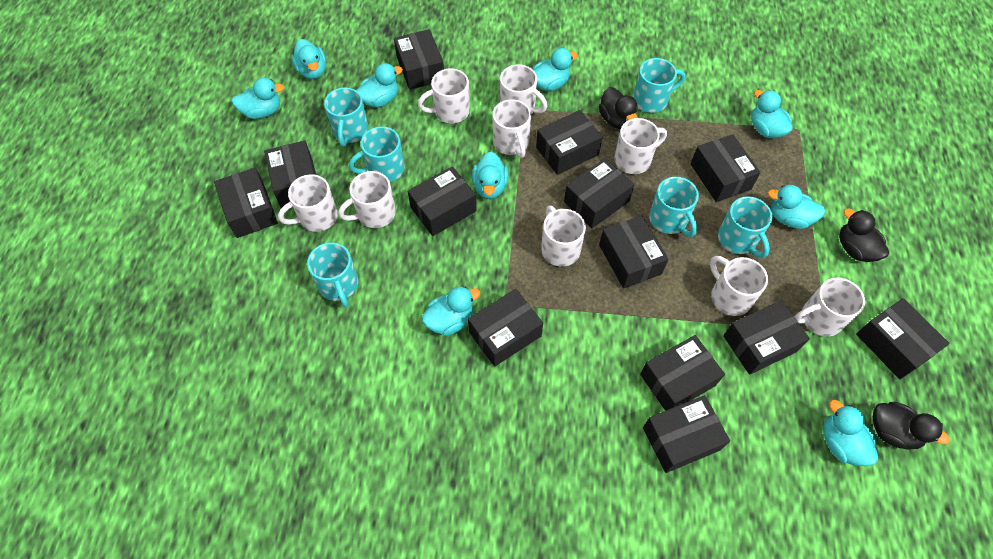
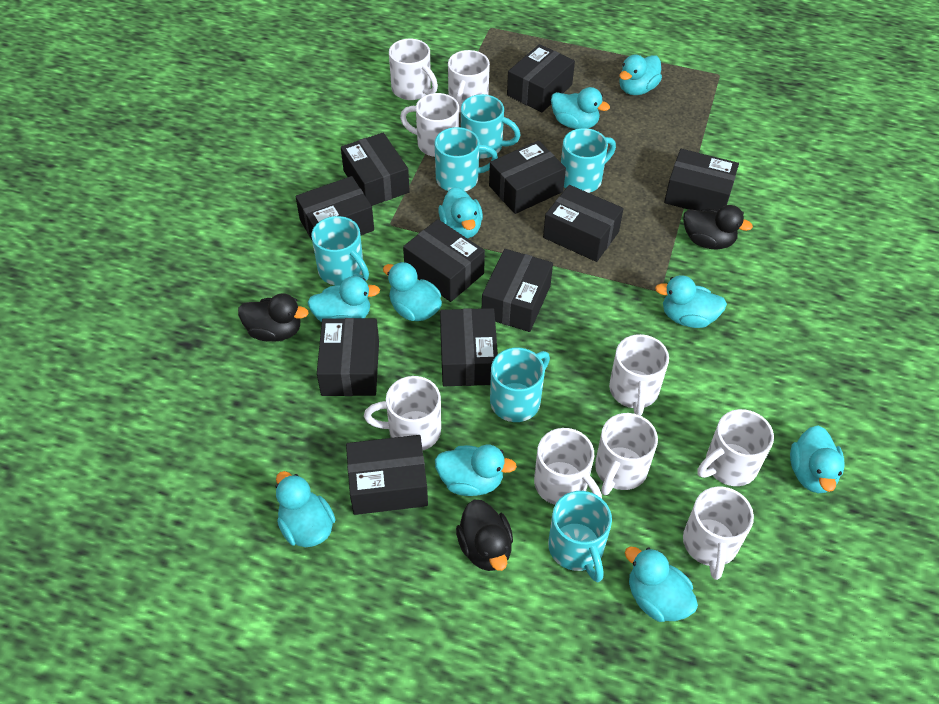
black box: [214,167,278,238] [264,140,316,208] [394,29,444,90] [408,166,477,236] [468,289,543,367] [536,110,603,175] [564,158,634,229] [599,215,669,289] [640,335,725,411] [643,395,730,473] [691,134,761,202] [723,300,810,375] [856,298,950,379] = 13 -> [296,176,374,240] [317,318,379,396] [341,133,410,206] [346,435,428,515] [403,219,485,302] [440,308,498,386] [482,249,553,332] [489,140,566,214] [507,44,575,113] [543,185,623,262] [664,149,739,211] = 11
turquoise duck: [231,78,284,119] [291,39,326,79] [356,63,403,108] [422,286,480,336] [472,152,508,199] [533,48,578,91] [751,90,793,139] [768,185,825,229] [823,399,878,466] = 9 -> [276,471,336,547] [308,276,380,322] [383,262,442,321] [435,445,517,496] [438,187,483,239] [551,87,610,129] [619,55,662,95] [625,546,698,622] [655,275,727,328] [790,425,845,493] = 10

